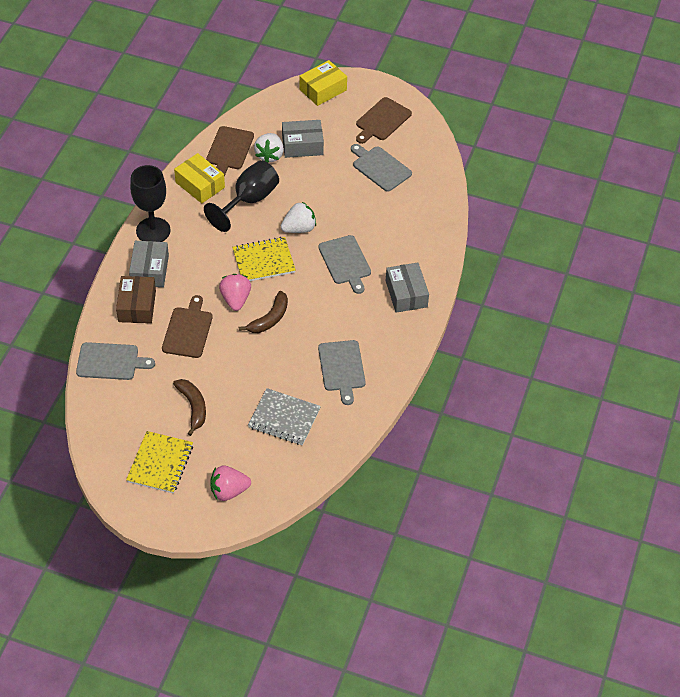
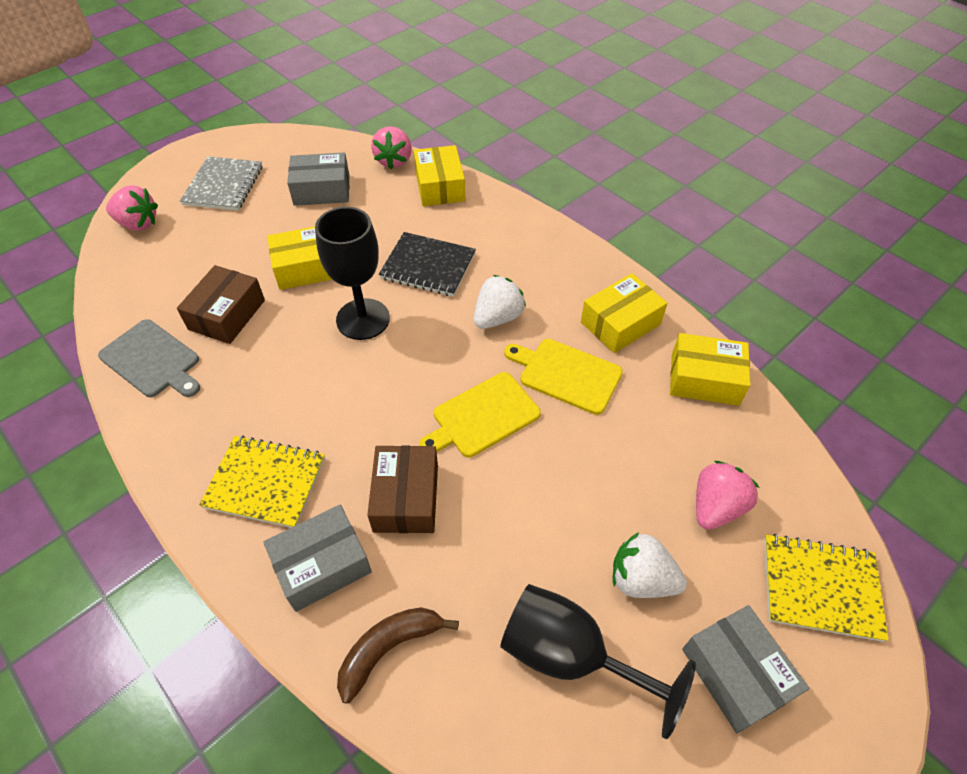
black notebook: none = 0 -> [379,232,476,297] = 1
brown banana: [173,379,206,436] [239,291,288,333] = 2 -> [337,607,459,704] = 1
brown box: [116,276,156,323] = 1 -> [177,265,265,344] [367,445,438,533] = 2
brown cutting board: [162,295,213,358] [206,126,254,176] [356,97,412,144] = 3 -> none = 0
grey cutting board: [76,342,155,380] [318,235,371,294] [318,340,366,405] [351,144,412,192] = 4 -> [98,319,200,397] = 1
pink strawberry: [210,466,251,501] [219,274,251,311] = 2 -> [106,185,158,231] [371,126,412,169] [696,461,759,530] = 3
yellow box: [174,153,225,203] [300,60,347,106] = 2 -> [267,227,333,290] [414,145,465,206] [581,273,667,353] [670,333,750,406] = 4
yellow cutting board: none = 0 -> [419,372,541,457] [504,339,623,415] = 2

